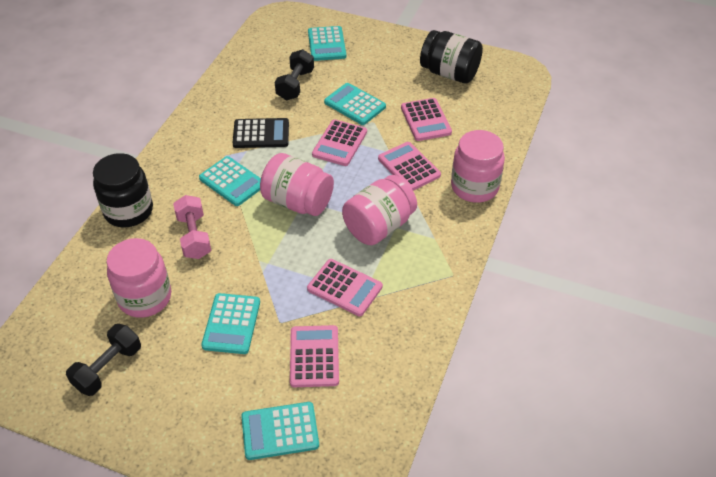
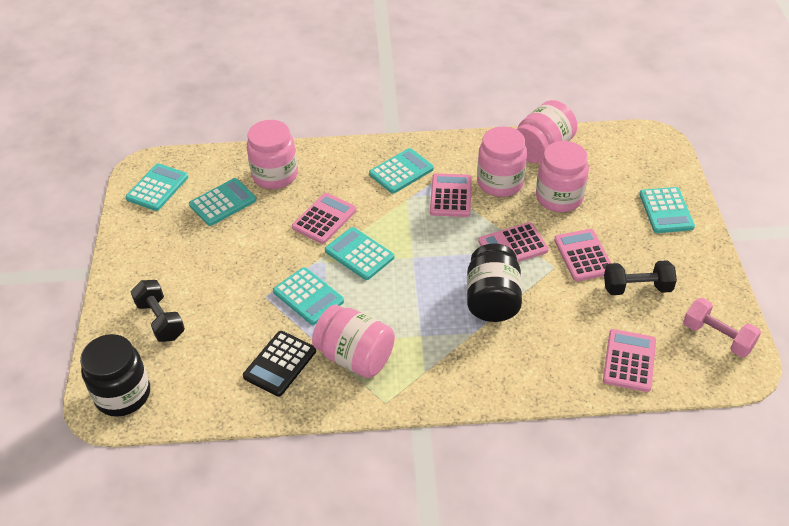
pink jar: [106,238,171,318] [260,153,334,216] [342,175,417,245] [451,130,505,203] = 4 -> [247,120,298,189] [312,305,395,378] [477,126,527,197] [516,100,578,163] [536,141,589,212] = 5
turquoise calculator: [199,156,261,206] [201,293,260,354] [241,402,319,460] [308,26,346,61] [324,83,386,125] = 5 -> [125,163,188,211] [189,178,256,226] [273,267,344,325] [325,227,394,280] [369,148,434,194] [639,187,695,233] = 6

